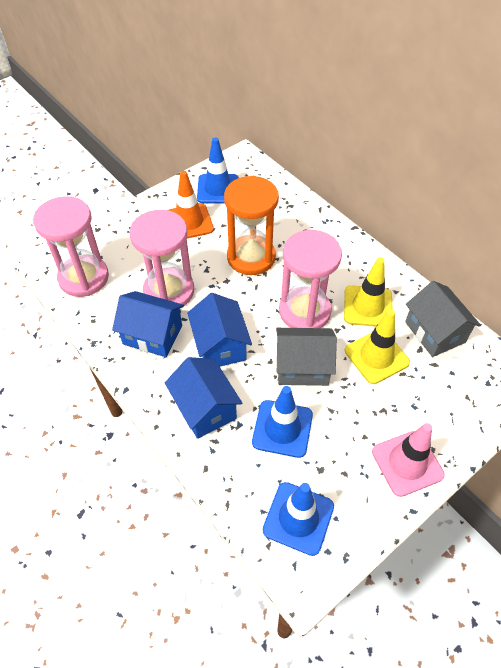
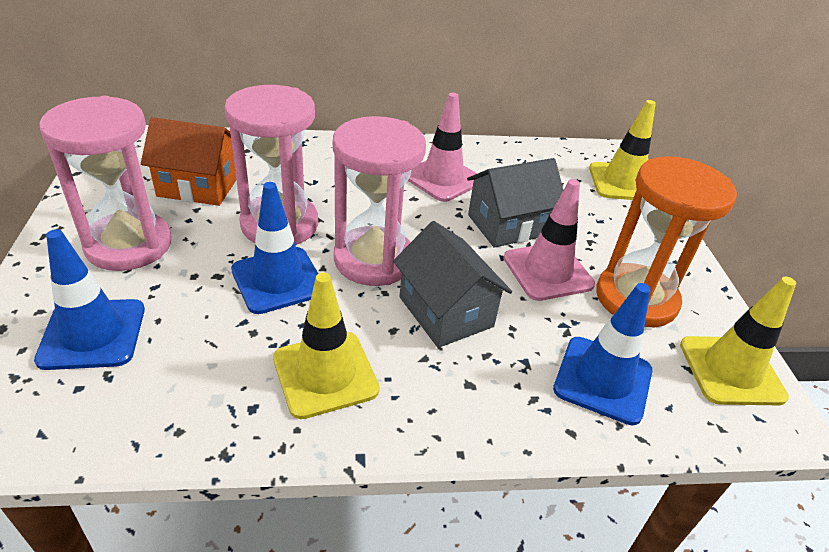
blue house: [112,291,184,357] [165,357,243,439] [187,293,252,367] = 3 -> none = 0
orange house: none = 0 -> [141,117,236,206] = 1
orange traffic cone: [168,171,214,239] = 1 -> none = 0
pink traffic cone: [372,423,445,497] = 1 -> [408,93,477,202] [503,179,595,301] = 2
yellow traffic cone: [344,257,393,327] [345,310,410,384] = 2 -> [273,273,380,419] [589,100,656,200] [680,277,796,405] = 3

